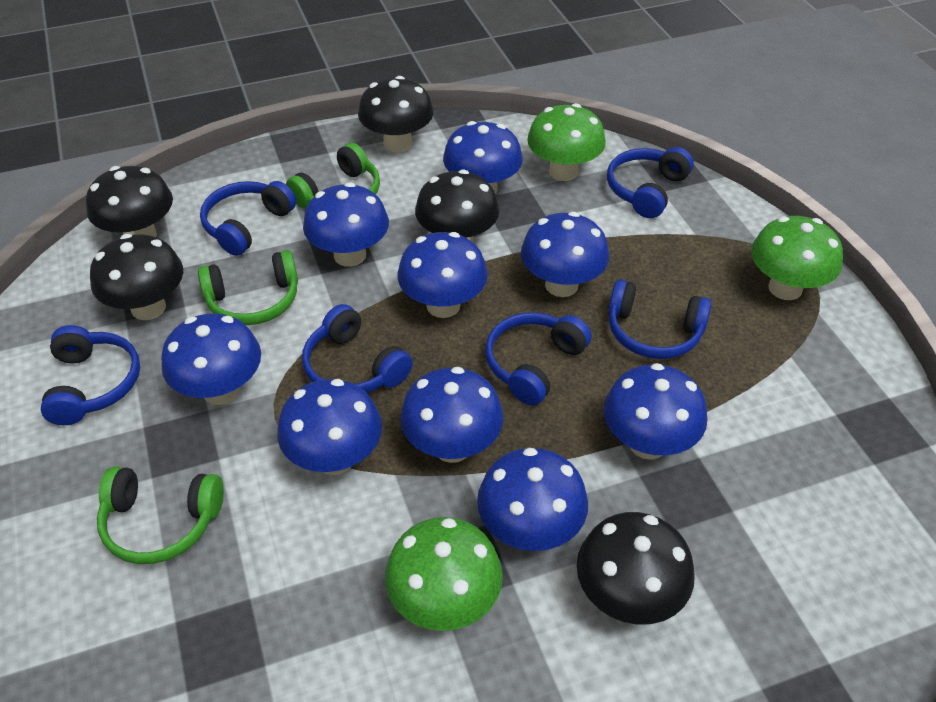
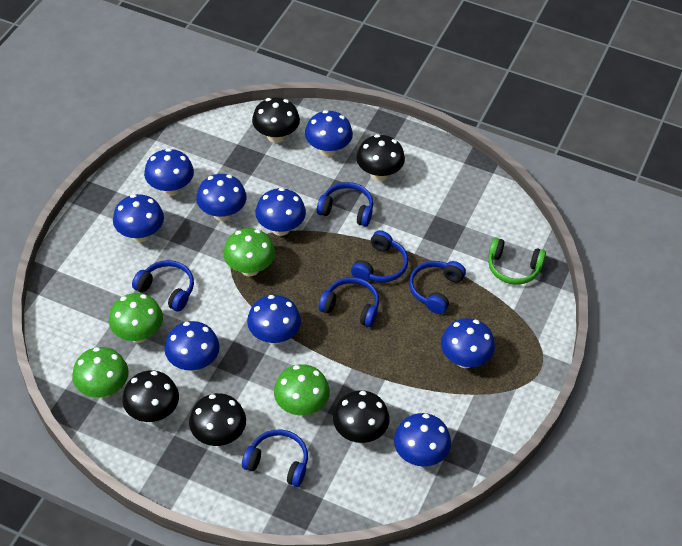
green headphones: [97,467,224,564] [198,250,298,325] [286,143,380,208] = 3 -> [488,237,546,285] = 1
green mushroom: [385,517,503,631] [527,103,606,181] [751,216,843,300] = 3 -> [72,347,129,398] [109,293,163,343] [223,228,275,276] [274,364,330,416] = 4

